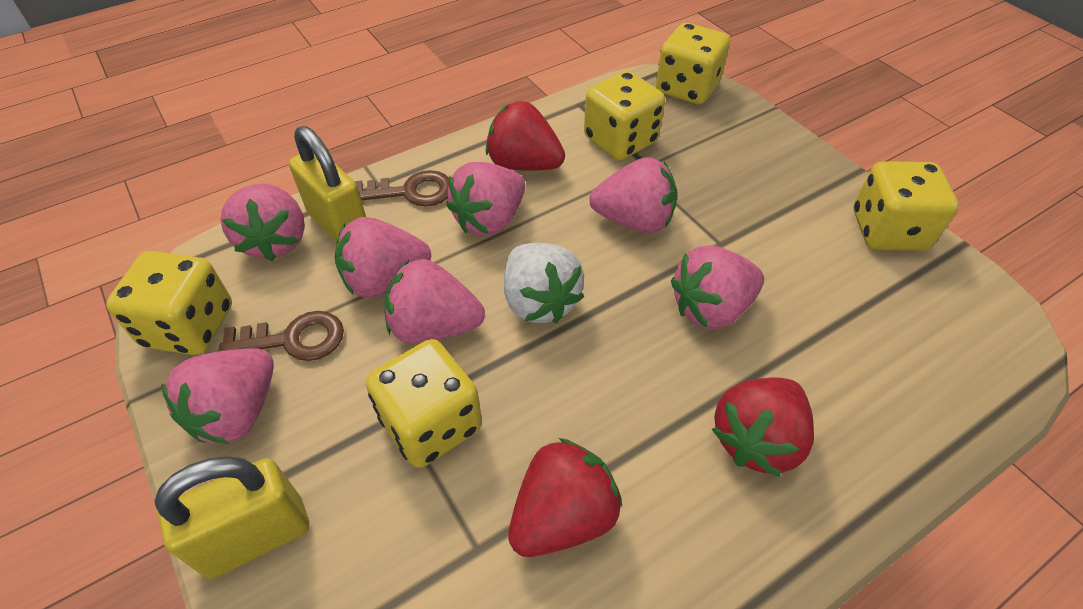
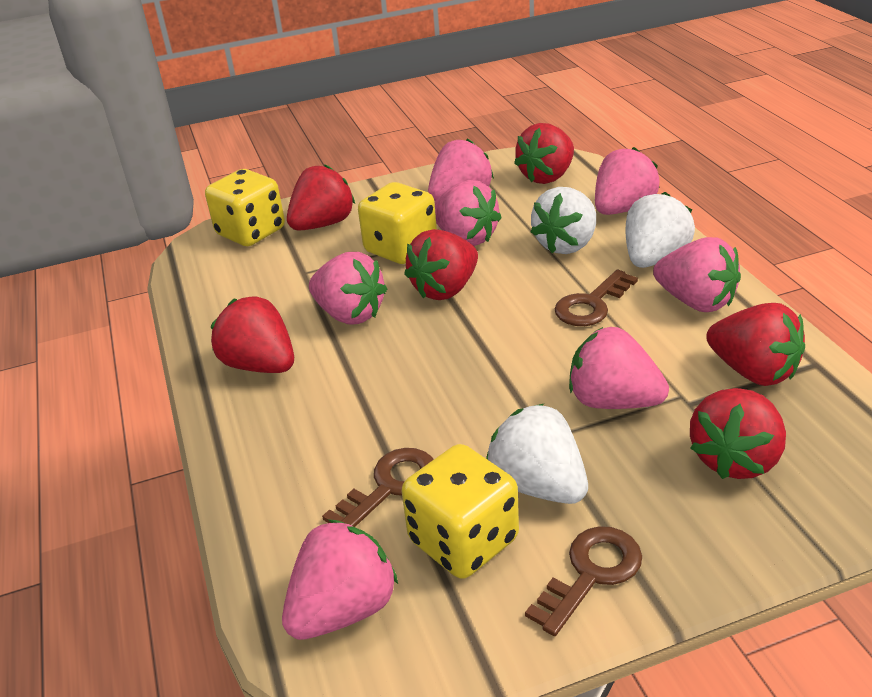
brown key: [218,311,344,361] [354,170,449,207] = 2 -> [322,448,434,527] [525,526,642,636] [555,270,638,326] = 3
red strawberry: [486,101,565,171] [508,438,622,557] [712,378,814,477] = 3 -> [211,296,294,373] [287,164,355,230] [404,229,478,300] [514,123,574,184] [690,388,786,479] [706,303,805,386] = 6
white strawberry: [504,243,584,323] = 1 -> [486,404,588,504] [531,187,596,254] [626,192,695,268] = 3
yellow dice: [106,251,232,355] [366,339,482,468] [584,71,665,160] [656,23,730,104] [854,161,959,251] = 5 -> [205,169,285,246] [358,182,437,264] [402,444,519,579] = 3
yellow padlock: [154,456,309,579] [289,126,366,243] = 2 -> none = 0

